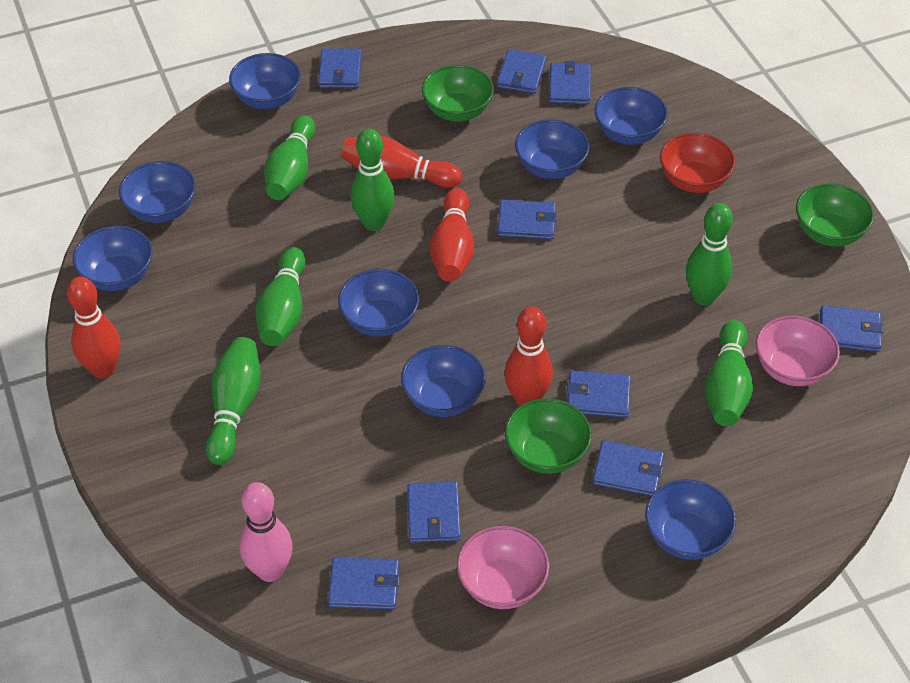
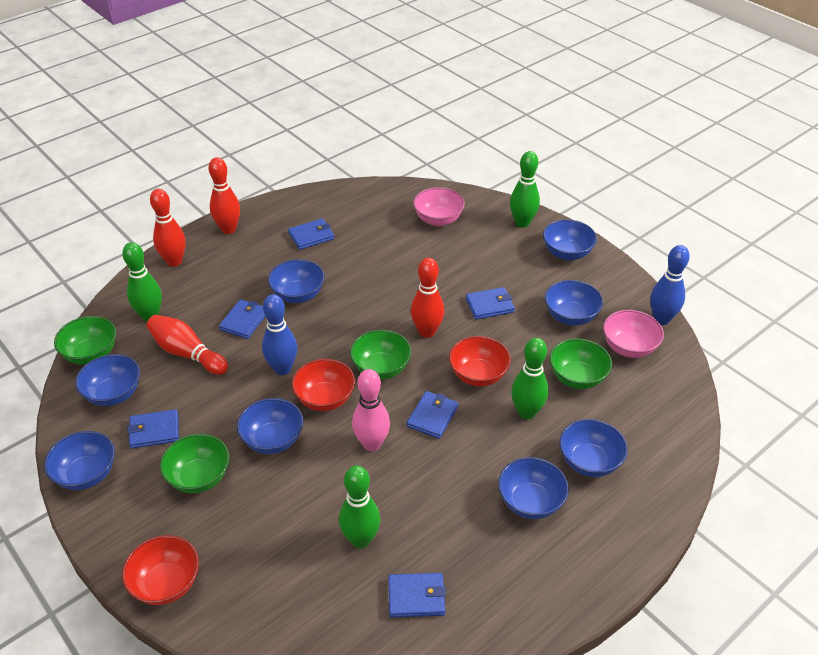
blue bowling pin: none = 0 -> [262,294,297,375] [650,245,690,325] = 2
blue wallet: [318,48,361,88] [328,557,399,610] [407,482,461,543] [497,49,546,94] [498,199,557,239] [549,61,591,104] [567,370,631,418] [593,440,664,496] [820,305,883,352] = 9 -> [127,409,179,449] [219,299,266,339] [288,218,334,250] [388,573,446,618] [407,391,458,439] [466,287,515,320] = 6
green bowl: [422,65,494,122] [505,398,592,474] [796,183,874,247] = 3 -> [54,316,116,365] [160,434,229,493] [350,330,411,380] [550,338,612,389] = 4
green bowling pin: [206,337,261,465] [255,247,306,346] [264,115,315,200] [350,129,395,231] [686,203,733,305] [704,320,753,426] = 6 -> [122,242,162,322] [339,465,381,548] [510,151,540,228] [511,338,549,420] = 4
red bowl: [660,133,735,193] = 1 -> [122,535,199,605] [292,359,355,411] [449,336,511,386] = 3

